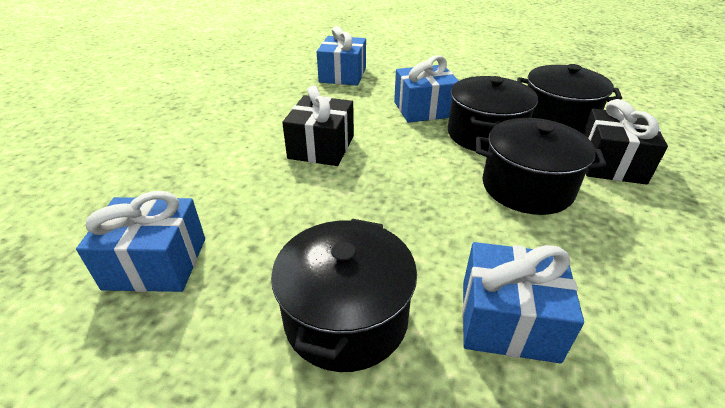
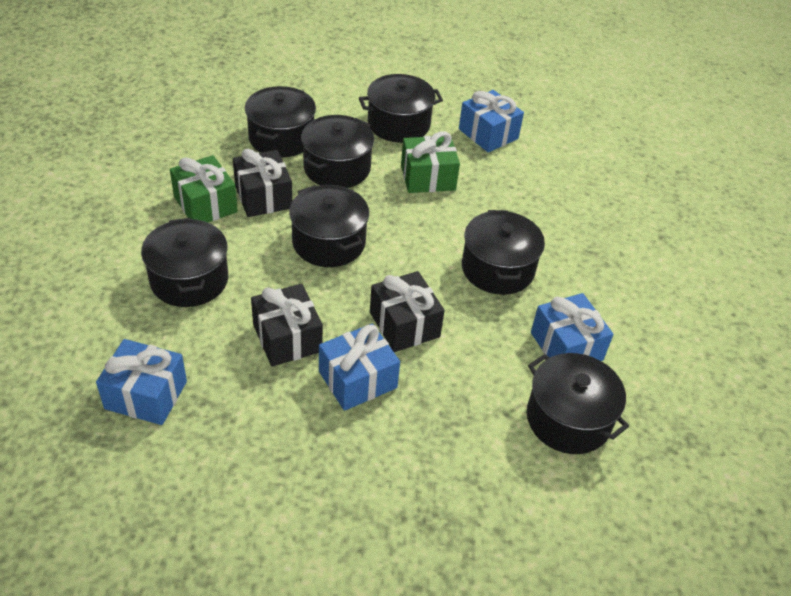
black gift: [282,85,354,166] [583,99,668,185] = 2 -> [233,149,292,217] [251,284,323,367] [370,271,445,352] = 3
black pot: [271,219,417,372] [448,76,538,152] [476,118,607,215] [517,64,622,134] = 4 -> [141,218,229,307] [245,86,316,158] [289,185,369,267] [301,115,374,188] [359,74,443,143] [462,210,545,295] [527,353,629,454] = 7
green gift: none = 0 -> [170,155,238,223] [401,131,460,193] = 2

